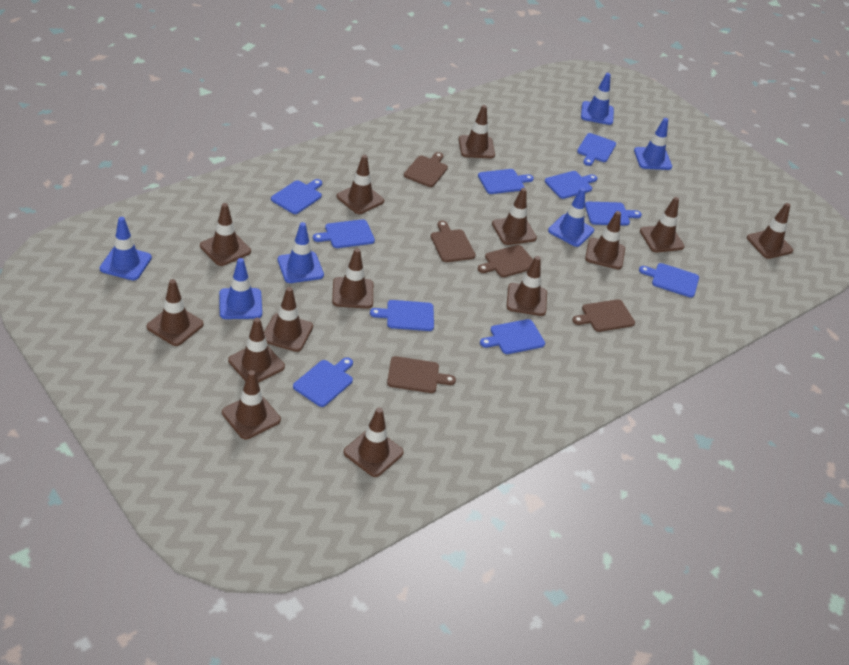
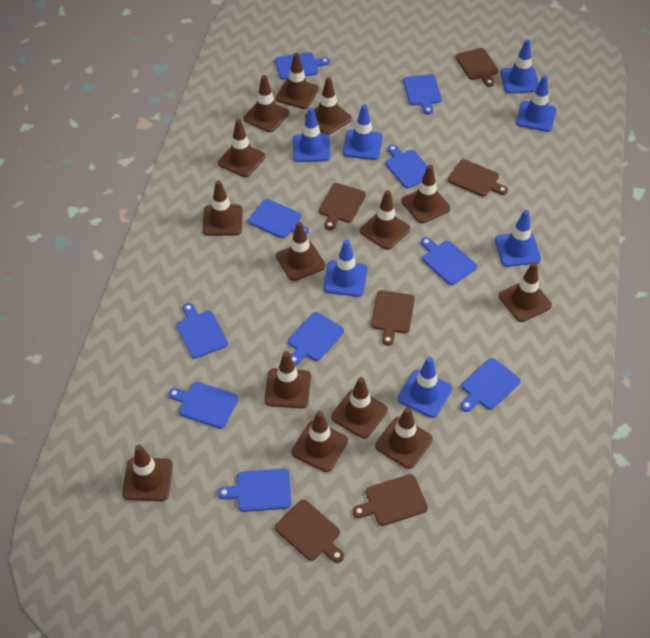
blue traffic cone: [100,217,152,280] [219,258,262,319] [278,222,324,283] [548,188,594,247] [581,73,614,125] [634,118,672,170] = 6 -> [293,107,331,162] [323,239,368,297] [343,104,383,160] [398,357,452,418] [495,210,541,267] [501,39,539,93] [516,76,556,132] = 7
brown cutting board: [387,356,456,393] [404,152,448,187] [431,221,476,262] [478,245,533,277] [572,299,635,332] = 5 -> [275,500,344,563] [319,183,366,230] [352,474,428,526] [371,290,415,346] [448,159,508,197] [455,48,499,87] = 6

